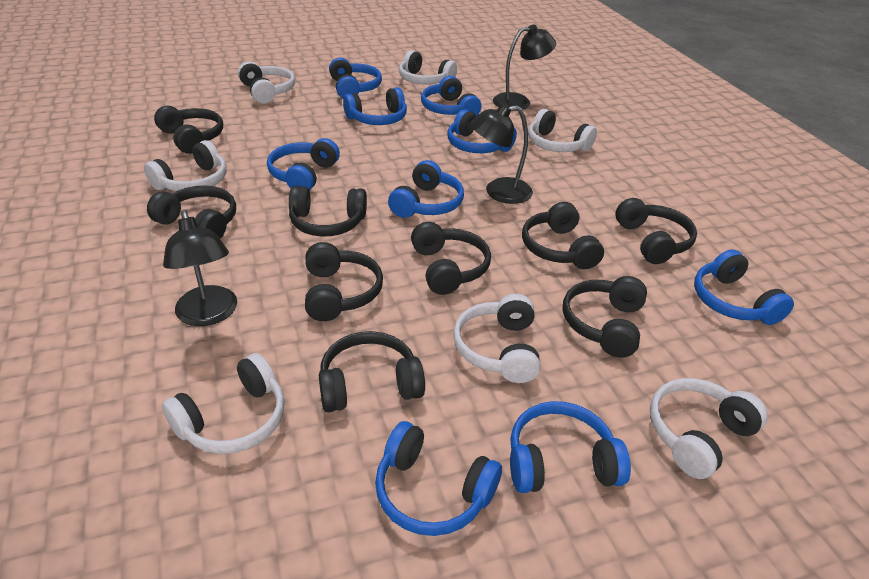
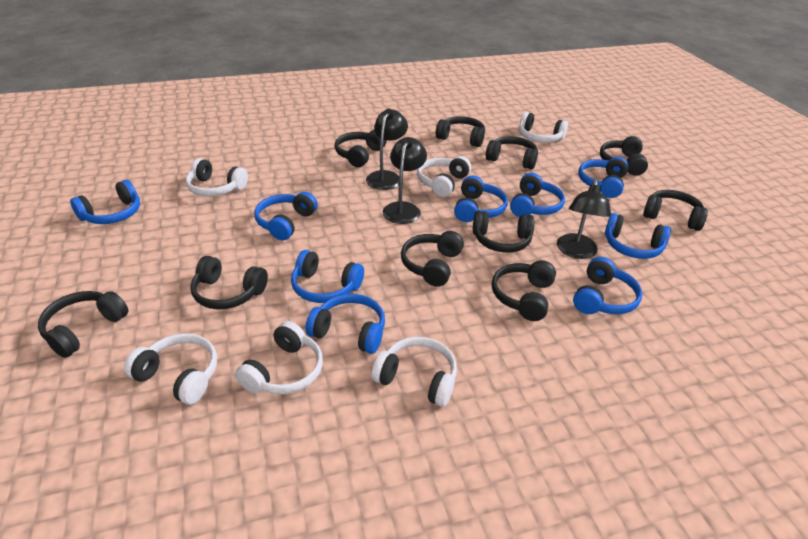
black headphones: [147,185,236,239] [154,106,223,154] [289,186,367,237] [305,242,383,321] [319,331,425,412] [411,222,491,295] [522,202,604,269] [562,276,647,358] [615,198,697,264] = 9 -> [38,291,128,358] [190,256,268,309] [335,130,387,167] [401,231,464,287] [436,116,485,147] [473,211,534,253] [486,136,538,169] [492,260,556,321] [600,136,648,176] [643,190,708,231] = 10
white headphones: [144,140,227,191] [162,353,285,454] [238,61,295,104] [399,50,457,84] [453,294,541,383] [528,109,597,152] [650,378,768,479] = 7 -> [124,333,217,405] [186,158,248,197] [235,321,323,395] [371,337,457,407] [417,156,471,197] [519,112,568,143] = 6

